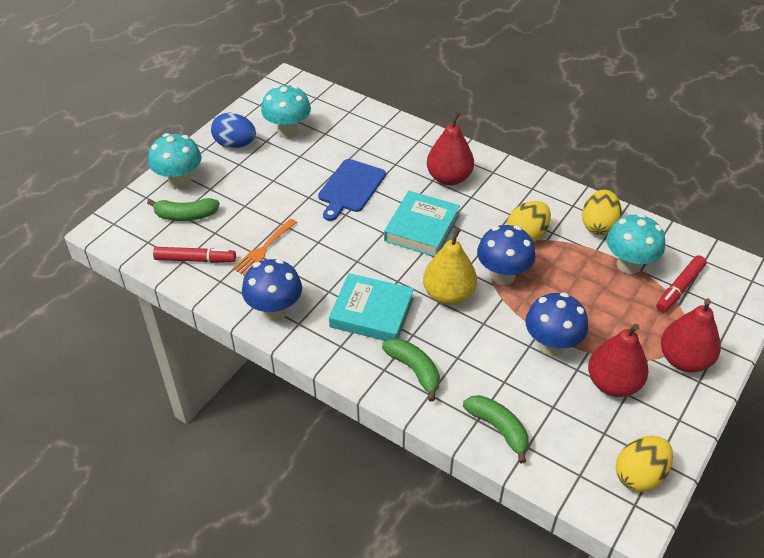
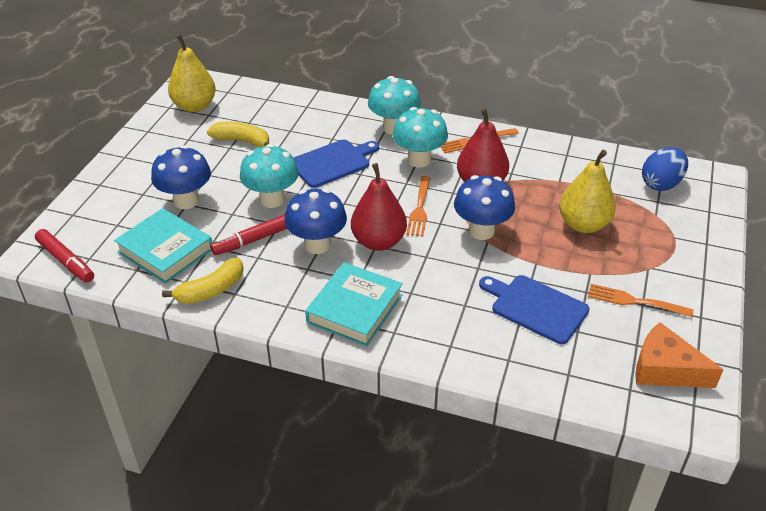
blue cutting board: [318,159,386,221] = 1 -> [294,140,379,188] [479,275,589,344] = 2
green banana: [147,198,220,221] [382,338,440,401] [463,395,529,463] = 3 -> none = 0
orange cheese: none = 0 -> [635,322,724,388] = 1
orange fork: [232,218,297,276] = 1 -> [406,176,431,237] [441,128,519,153] [588,284,693,317] = 3
red pear: [427,112,474,186] [588,324,648,397] [661,298,721,372] = 3 -> [351,163,407,251] [457,108,509,182] = 2
yellow banana: none = 0 -> [162,258,243,304] [207,122,270,147] = 2
yellow egg: [507,201,551,242] [582,189,622,235] [616,436,673,492] = 3 -> none = 0
yellow pear: [423,228,477,305] = 1 -> [168,34,216,112] [559,150,616,233] = 2

